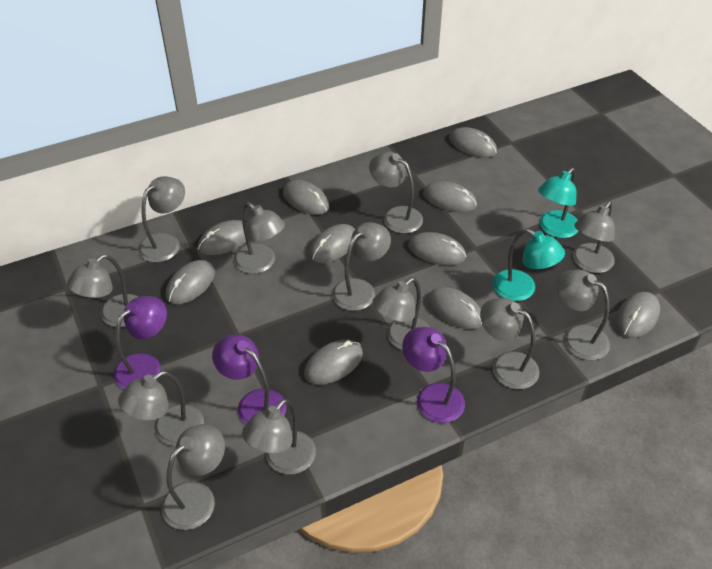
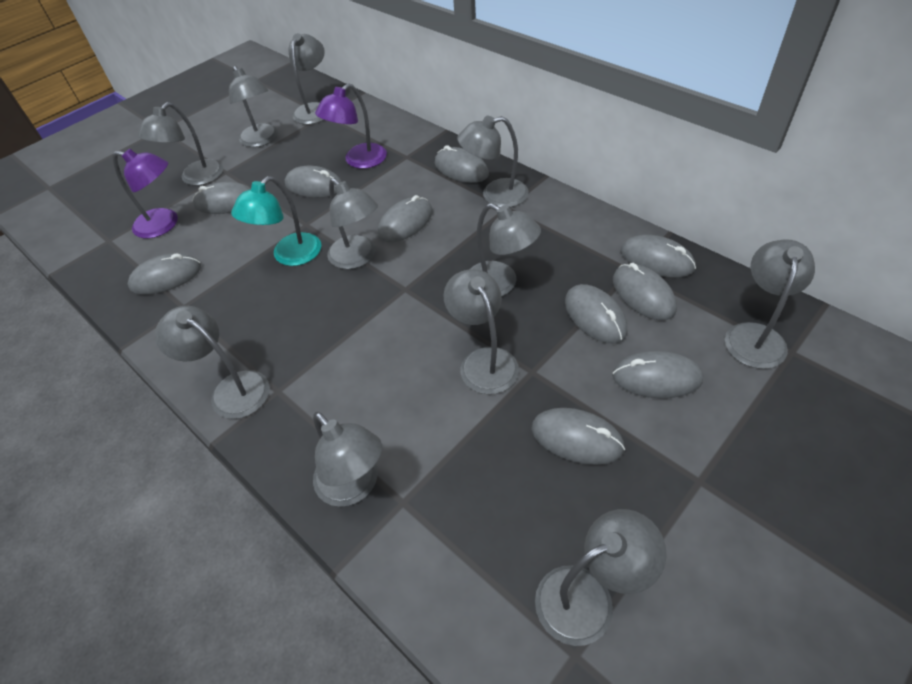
grey lamp: [67,254,138,327] [118,371,204,446] [138,176,185,262] [161,424,225,530] [234,202,285,274] [242,399,316,475] [332,222,391,311] [369,152,423,234] [372,278,430,350] [480,298,540,389] [556,270,610,360] [572,202,615,273] = 12 -> [138,102,223,186] [155,306,270,419] [229,66,278,147] [288,33,325,125] [313,412,382,507] [327,178,378,269] [444,269,519,394] [457,116,529,207] [470,203,541,296] [535,509,667,646] [725,239,815,369] = 11
purple lamp: [113,296,167,389] [212,334,286,425] [402,327,465,423] = 3 -> [113,149,178,238] [315,83,387,169] = 2
turquoise lamp: [492,228,565,301] [538,168,578,238] = 2 -> [231,176,321,266] = 1

